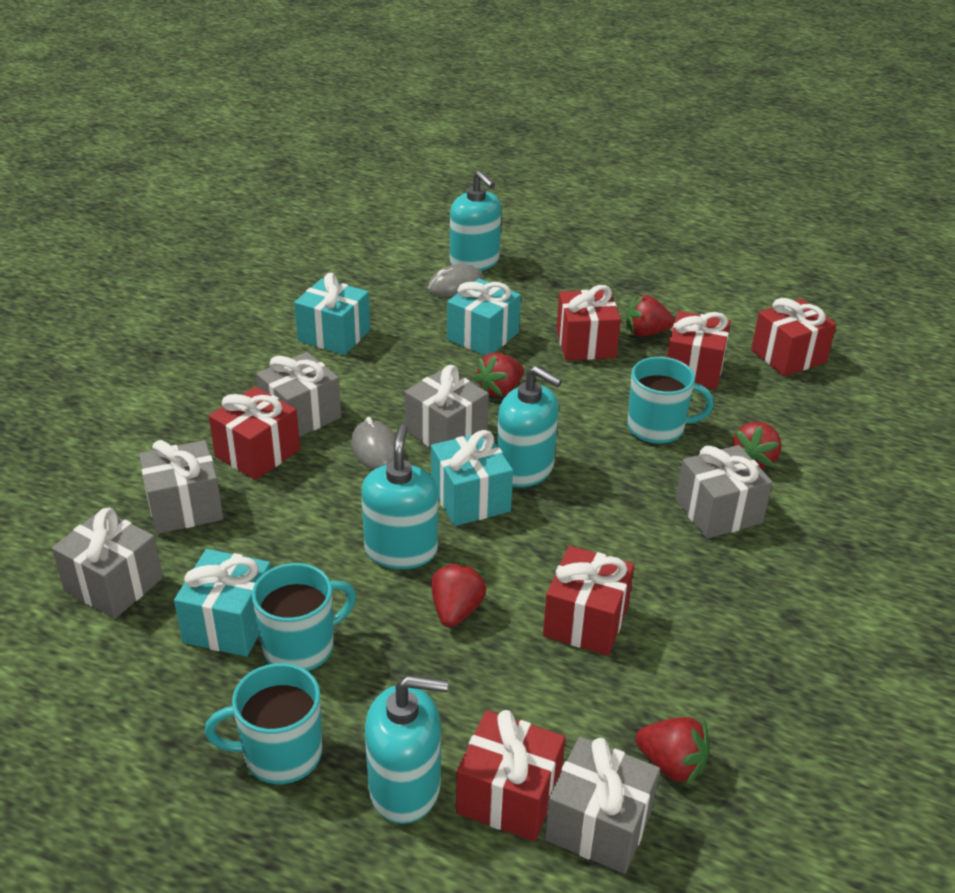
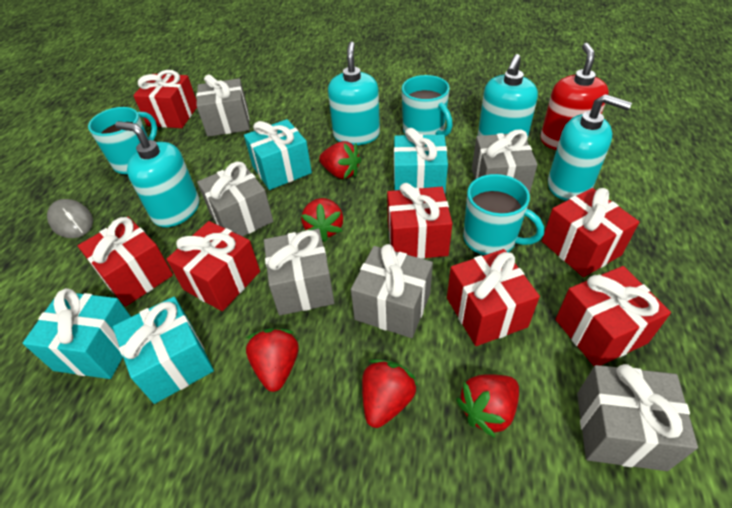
grey mouse: [351,417,396,470] [428,264,484,297] = 2 -> [47,199,93,238] = 1
red gift: [209,387,300,480] [456,710,565,841] [543,546,634,656] [556,285,621,360] [667,311,731,389] [751,298,836,376] = 6 -> [78,217,173,306] [133,70,197,128] [166,221,260,311] [387,183,452,259] [447,249,540,346] [542,188,639,277] [555,266,671,366] = 7
red soap dispenser: none = 0 -> [541,43,609,150] = 1

